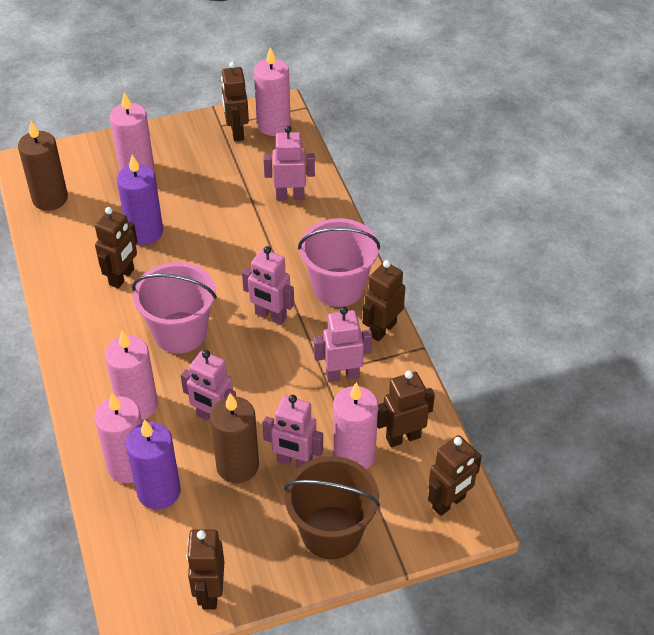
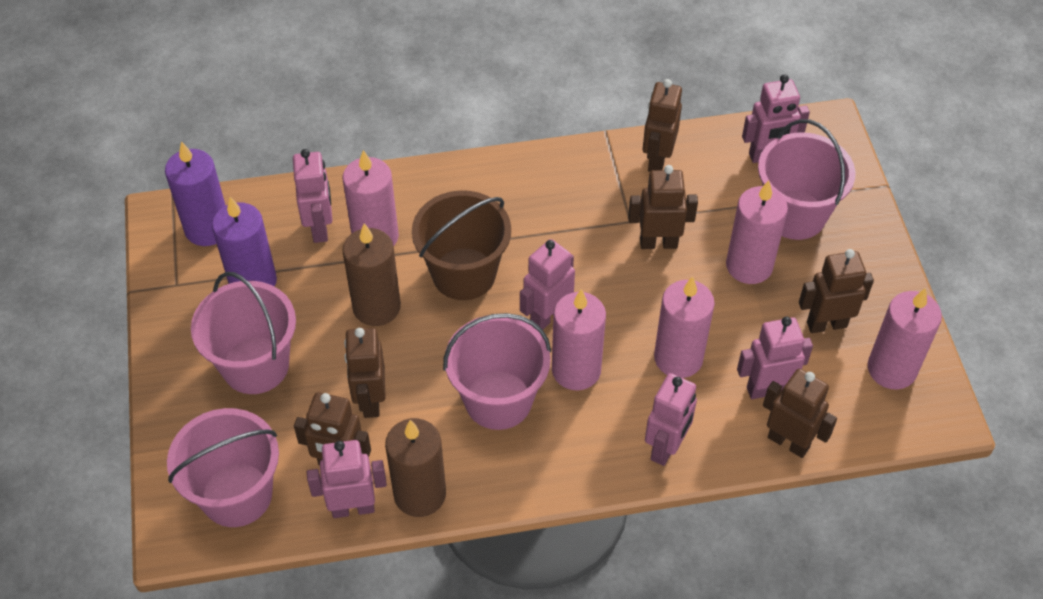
pink bucket: [132,262,217,353] [298,218,380,307] = 2 -> [167,408,279,527] [191,272,296,394] [443,313,551,430] [758,119,855,240] = 4
pink robot: [181,350,236,420] [242,246,294,325] [263,395,323,468] [264,126,315,200] [314,307,372,382] = 5 -> [293,149,332,243] [307,440,387,518] [520,239,575,329] [645,373,697,466] [737,317,813,399] [742,74,810,163] = 6

